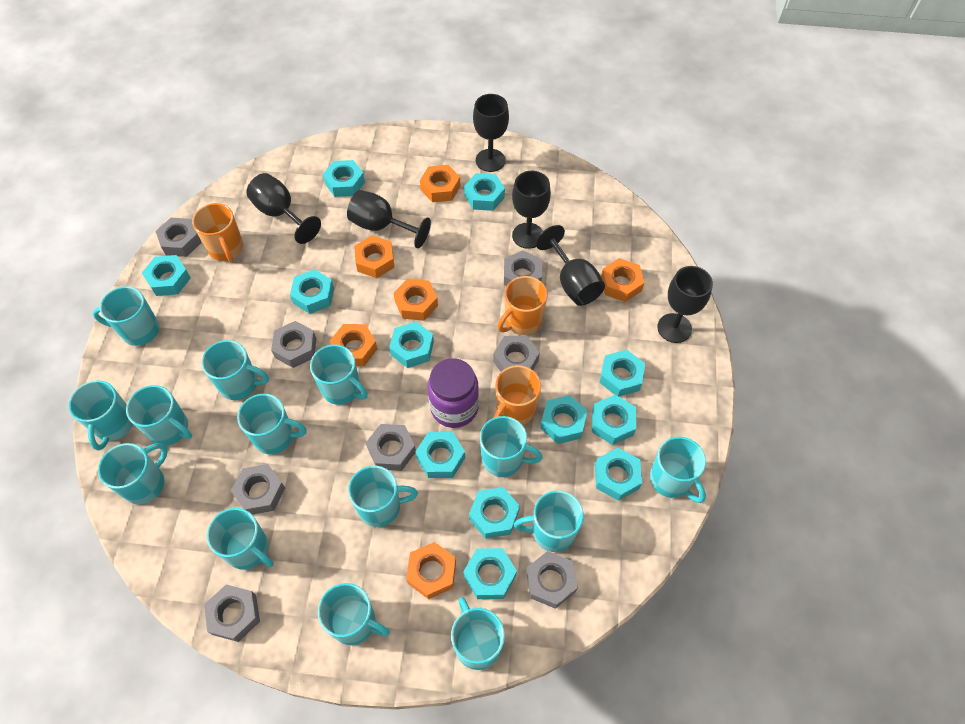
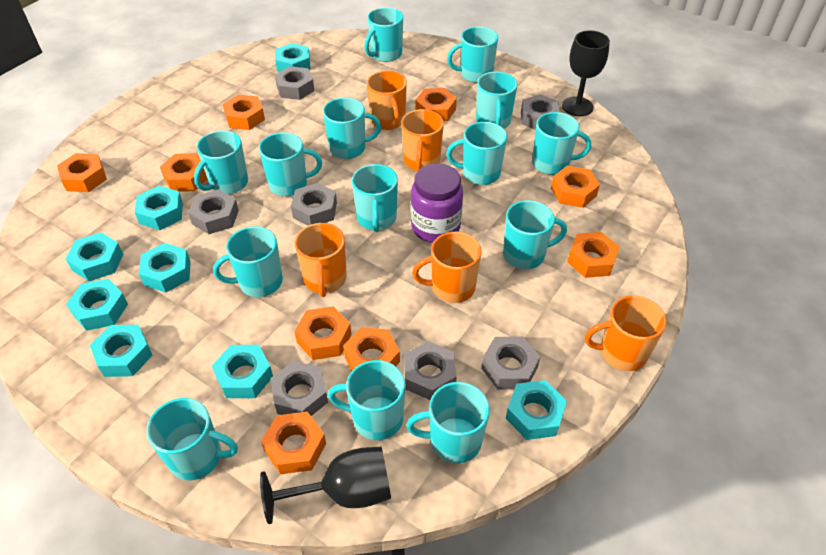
black goblet: [246,173,321,244] [347,190,431,248] [473,94,509,172] [512,171,551,249] [536,225,605,306] [658,266,713,343] = 6 -> [260,447,391,524] [562,30,610,116] = 2
grey nut: [156,218,201,257] [204,585,260,642] [231,464,285,515] [271,321,317,368] [366,424,416,471] [493,335,540,372] [504,250,542,286] [526,551,578,609] = 8 -> [188,189,239,234] [270,361,328,416] [275,66,314,100] [291,183,337,226] [404,341,457,400] [481,336,540,389] [521,94,560,130] = 7
orange mug: [192,203,243,262] [493,365,541,425] [497,276,547,335] = 3 -> [295,223,347,297] [367,71,407,130] [401,109,444,171] [412,232,482,303] [585,295,667,371] = 5
orange nut: [330,324,377,366] [354,235,395,278] [393,279,438,321] [406,542,456,599] [420,165,460,202] [601,258,644,302] = 6 -> [57,153,107,192] [160,153,207,192] [223,94,265,130] [261,412,326,474] [294,306,351,360] [343,327,400,372] [415,88,457,121] [551,166,600,208] [567,232,620,278] = 9
turquoise nut: [142,255,191,296] [290,269,334,314] [323,160,365,197] [389,322,434,368] [416,432,465,478] [463,548,517,599] [464,173,505,211] [469,487,520,539] [540,395,588,444] [592,395,636,445] [595,448,642,501] [600,350,645,396] = 12 -> [66,232,123,281] [66,279,128,331] [90,325,153,377] [135,186,183,230] [139,243,191,293] [212,345,273,398] [275,43,311,72] [506,380,567,440] = 8

